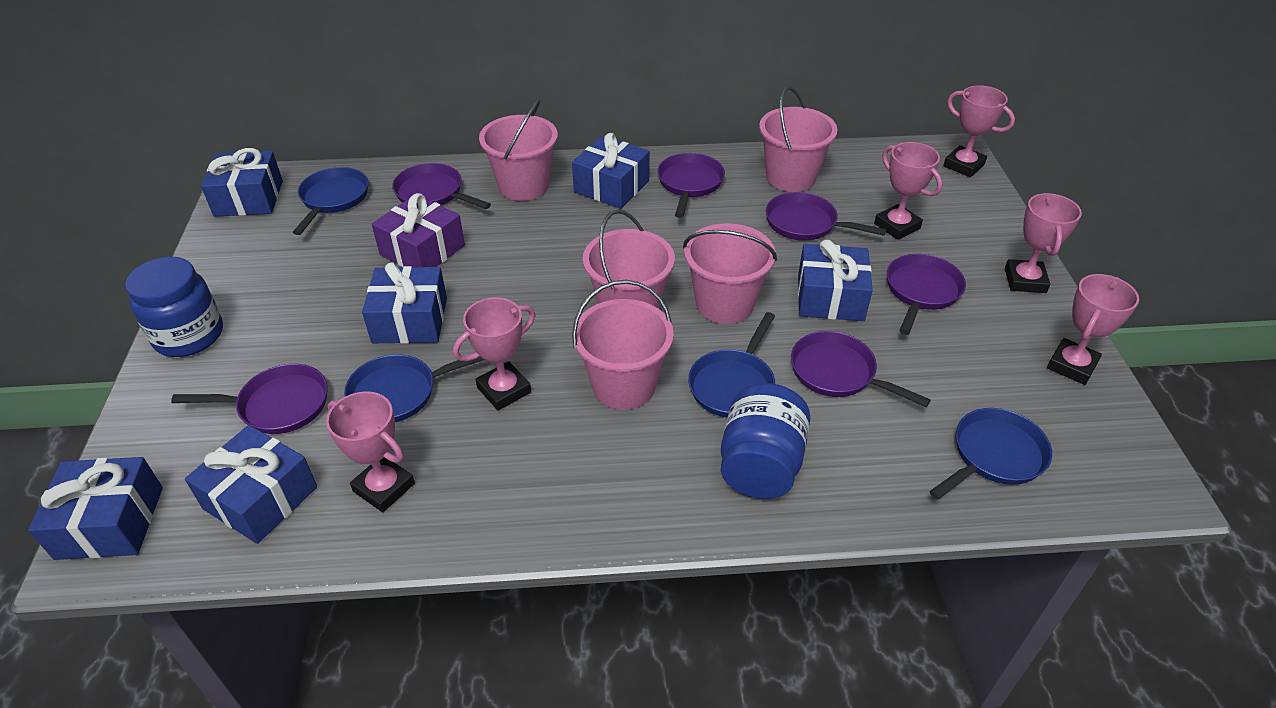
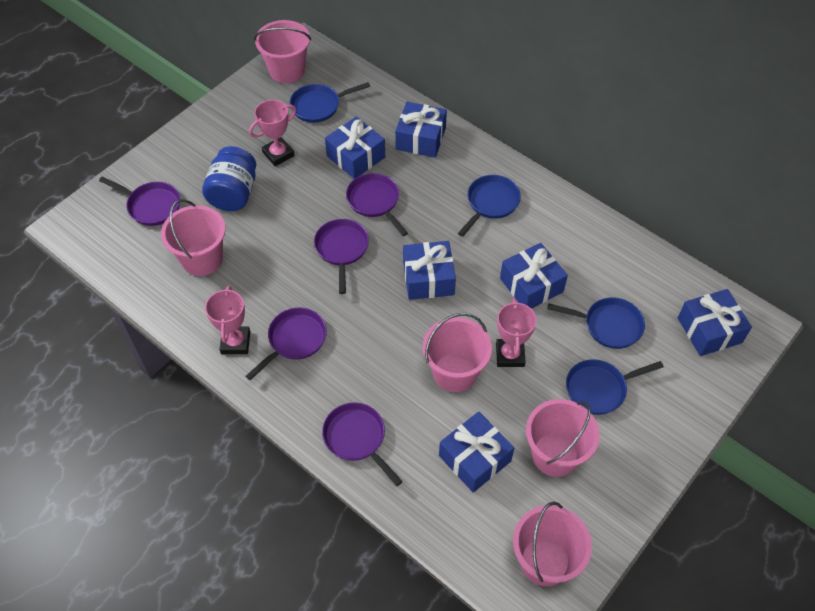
blue jar: [125,257,223,357] [721,383,811,499] = 2 -> [202,146,256,211] = 1
pink trophy: [326,391,415,512] [453,297,536,410] [874,142,943,240] [943,85,1015,177] [1005,193,1082,293] [1047,274,1139,385] = 6 -> [205,285,250,354] [249,100,296,166] [496,298,537,367] = 3
purple gift: [372,193,465,267] = 1 -> none = 0
purple pan: [171,364,328,434] [392,163,491,209] [657,153,725,218] [766,192,886,241] [791,331,931,407] [887,254,966,335] = 6 -> [99,176,180,226] [246,307,327,380] [314,219,369,294] [322,402,403,486] [346,173,408,236] = 5

